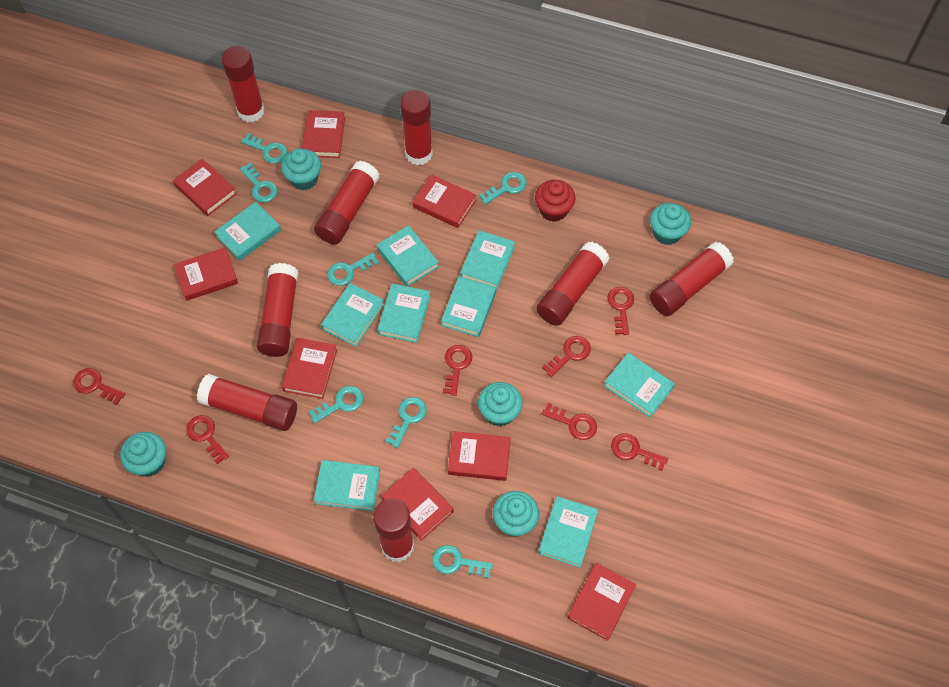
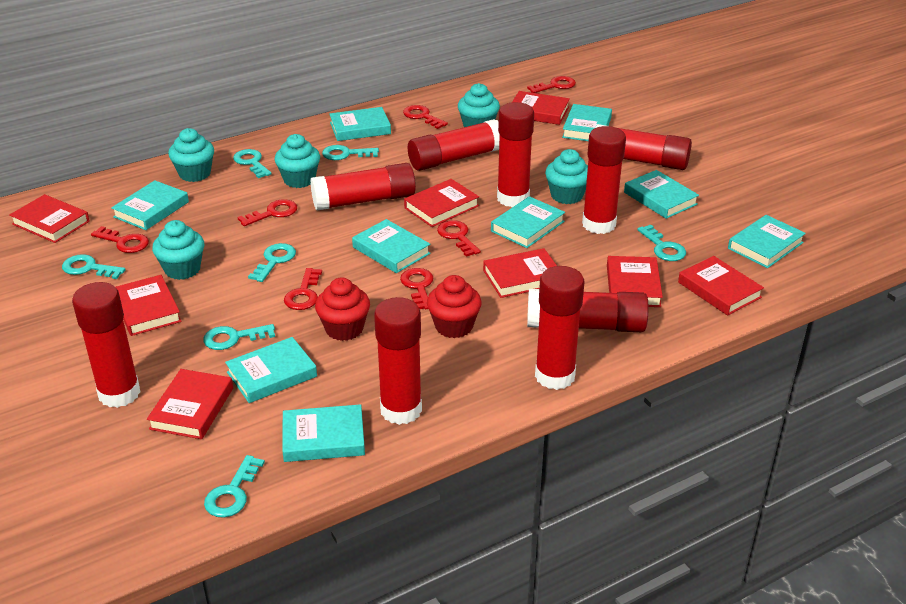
red cupcake: [535,180,576,222] = 1 -> [315,277,370,341] [427,275,482,338] = 2
red glue stick: [197,374,297,431] [222,46,265,122] [257,263,298,357] [314,161,379,245] [373,499,414,562] [400,90,433,165] [536,242,609,326] [650,242,734,316] = 8 -> [72,282,140,408] [310,163,416,211] [374,297,422,425] [408,119,500,171] [497,102,534,207] [527,289,648,332] [535,266,584,390] [582,126,626,234] [595,124,692,170] = 9

